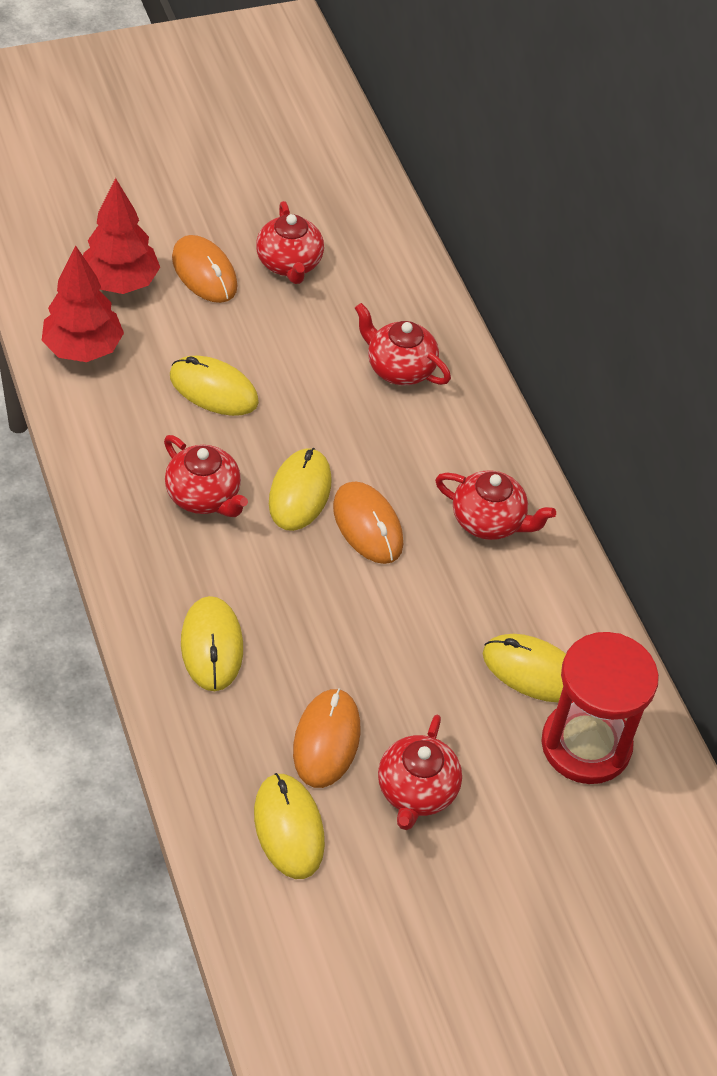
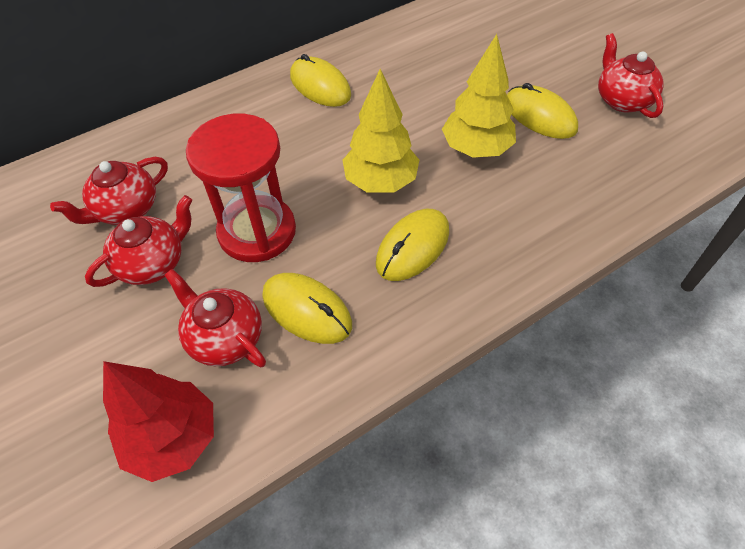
orange mouse: [172,235,238,303] [293,688,361,788] [333,481,403,564] = 3 -> none = 0
red teapot: [164,435,248,517] [256,201,324,284] [355,303,451,385] [378,715,462,830] [435,470,556,540] = 5 -> [50,157,168,225] [85,195,192,287] [165,269,266,367] [598,33,664,118] = 4
red tree: [42,245,124,362] [83,178,160,294] = 2 -> [103,361,214,482] = 1
yellow mouse: [170,355,259,416] [181,596,243,691] [254,773,325,879] [269,448,332,531] [483,634,566,702] = 5 -> [262,273,352,344] [290,54,351,107] [376,209,449,281] [507,83,578,139] = 4
yellow tree: none = 0 -> [343,69,419,192] [442,34,516,158] = 2

